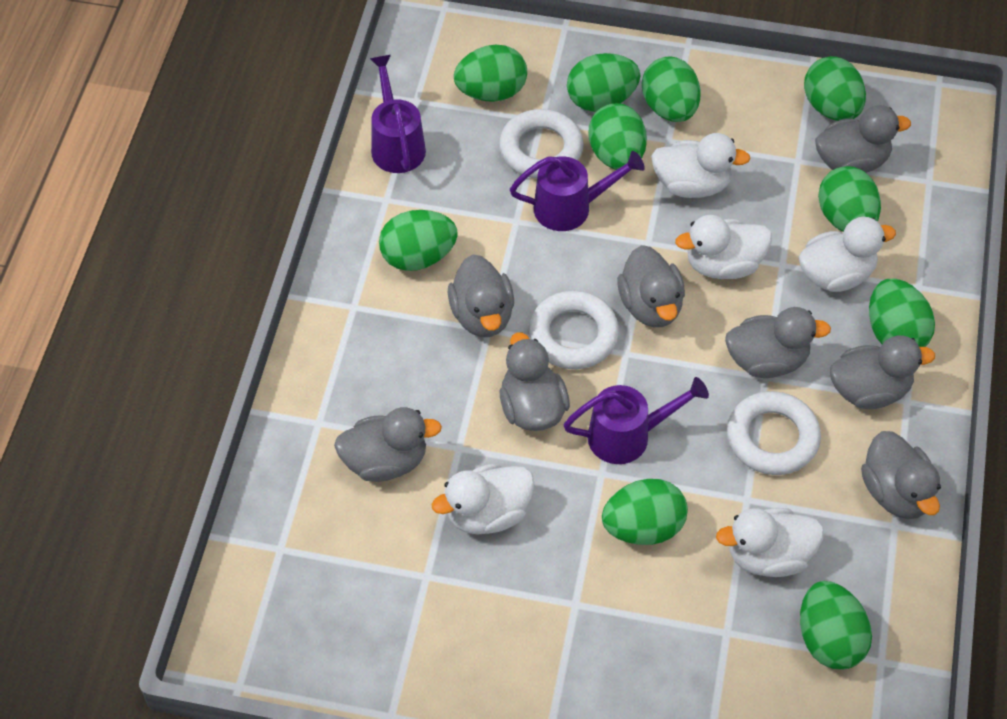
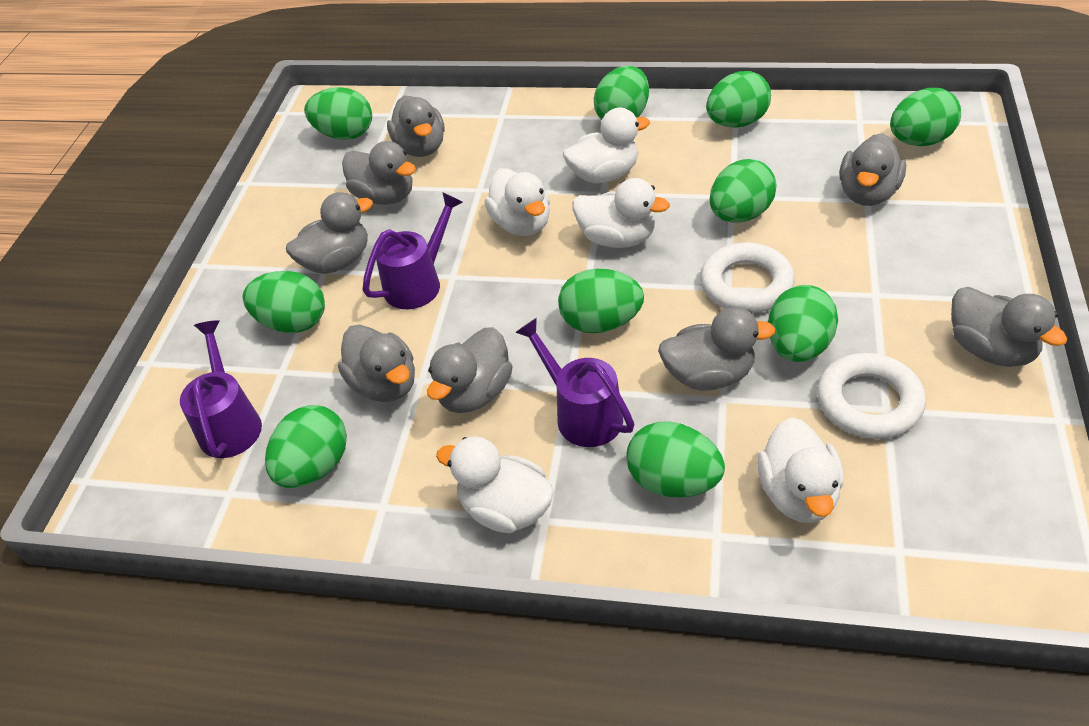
white ring: [499,109,584,178] [529,291,619,369] [727,391,821,475] = 3 -> [700,242,795,313] [817,353,926,439] = 2

